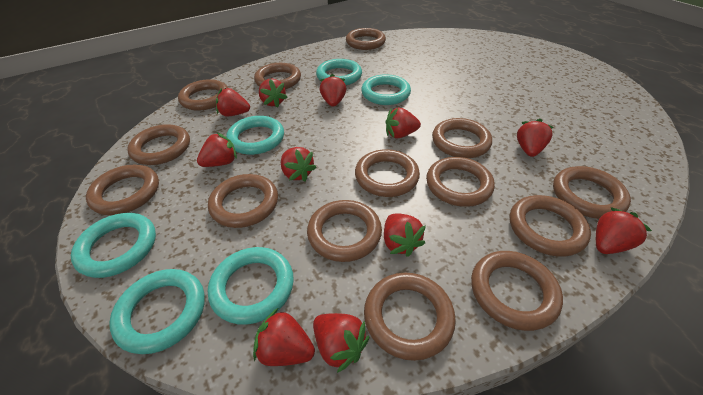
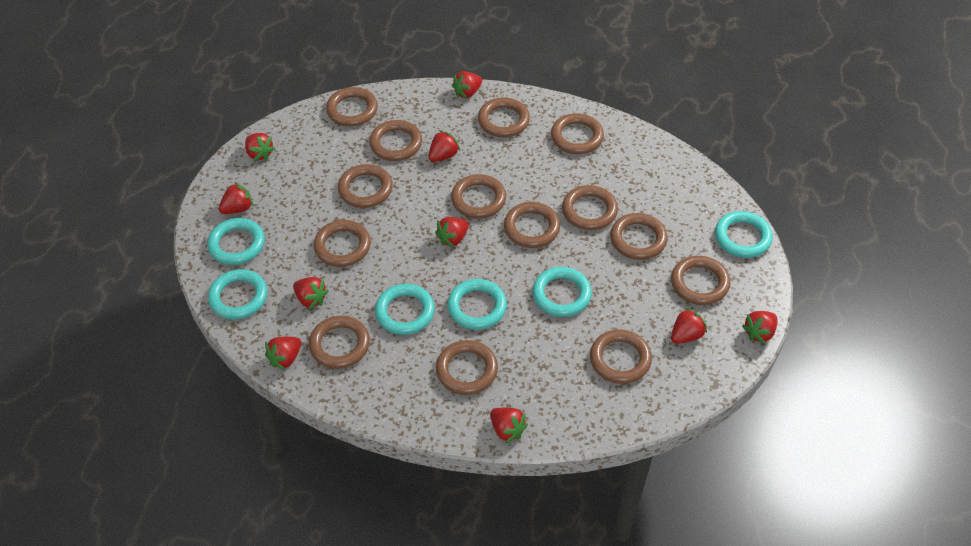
red strawberry: [197,132,237,167] [216,88,250,117] [253,308,315,366] [259,78,287,108] [281,147,317,181] [313,313,369,373] [320,74,346,107] [384,213,426,257] [386,107,421,139] [517,119,553,157] [596,207,652,254] = 11 -> [219,182,253,214] [245,133,275,161] [265,337,301,370] [293,277,329,310] [429,130,460,162] [435,217,469,248] [452,71,482,99] [490,408,528,443] [671,308,707,344] [742,311,777,344] = 10

